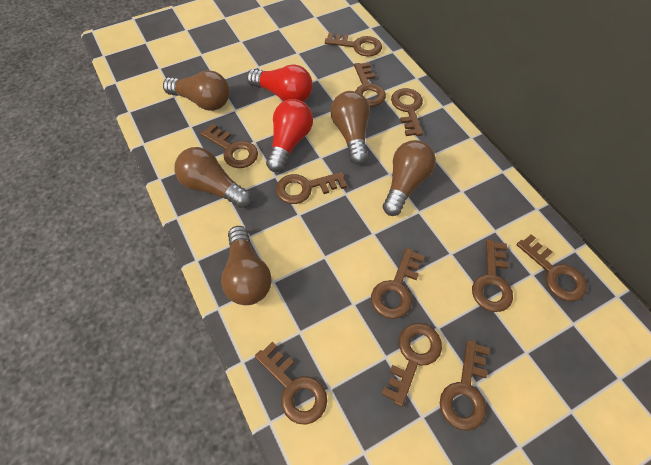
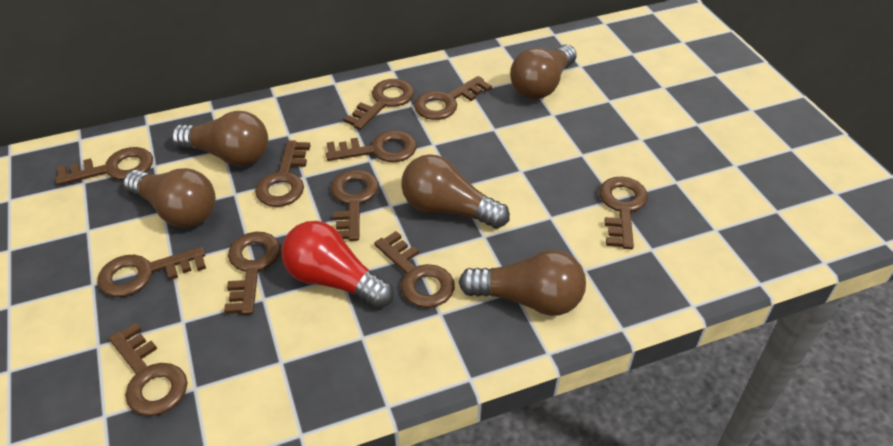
red light bulb: [247,64,313,102] [266,99,313,172] = 2 -> [282,221,394,309] = 1

